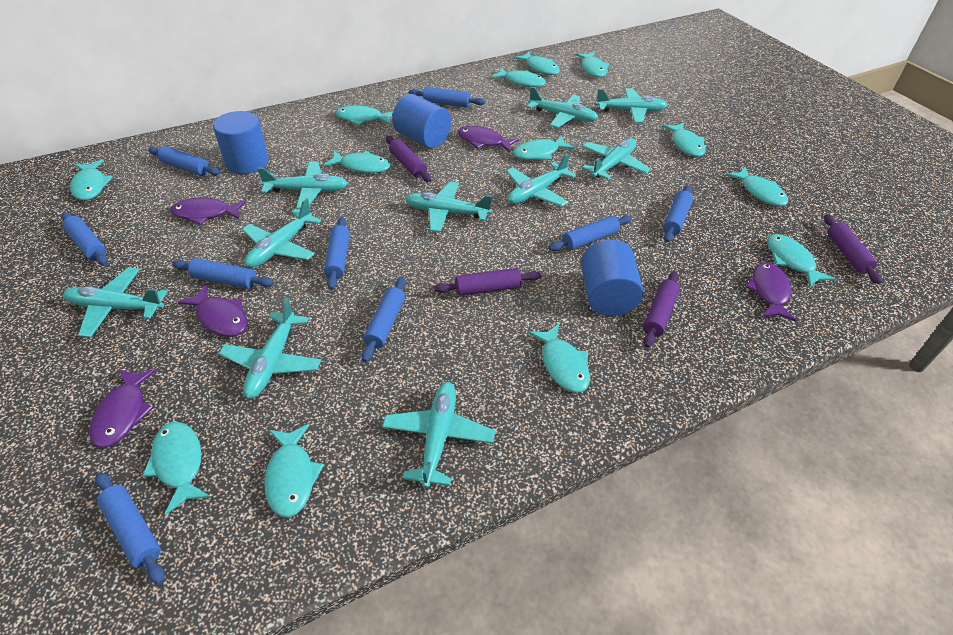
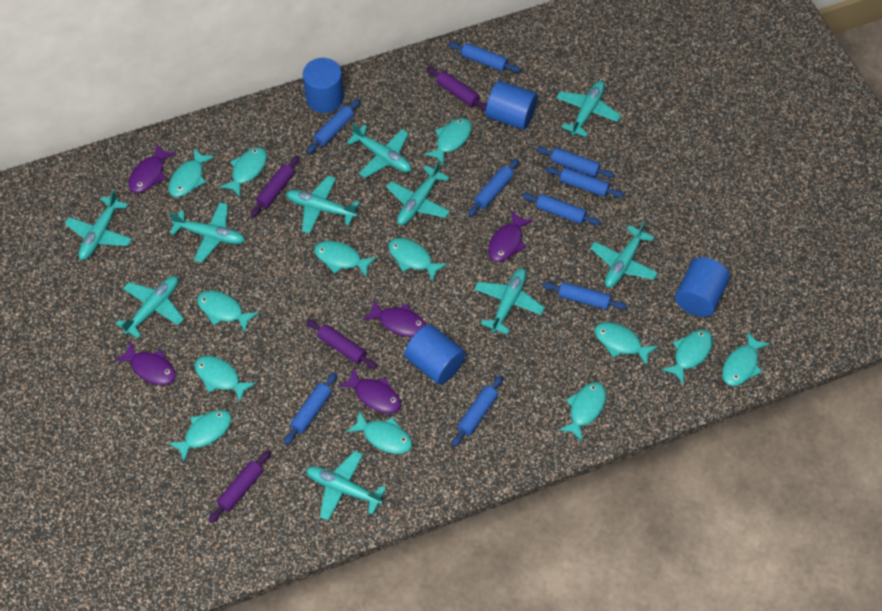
blue cylinder: [213,111,269,174] [392,94,451,148] [581,240,644,316] = 3 -> [303,58,344,113] [404,324,466,385] [486,81,538,130] [675,257,730,317] = 4

